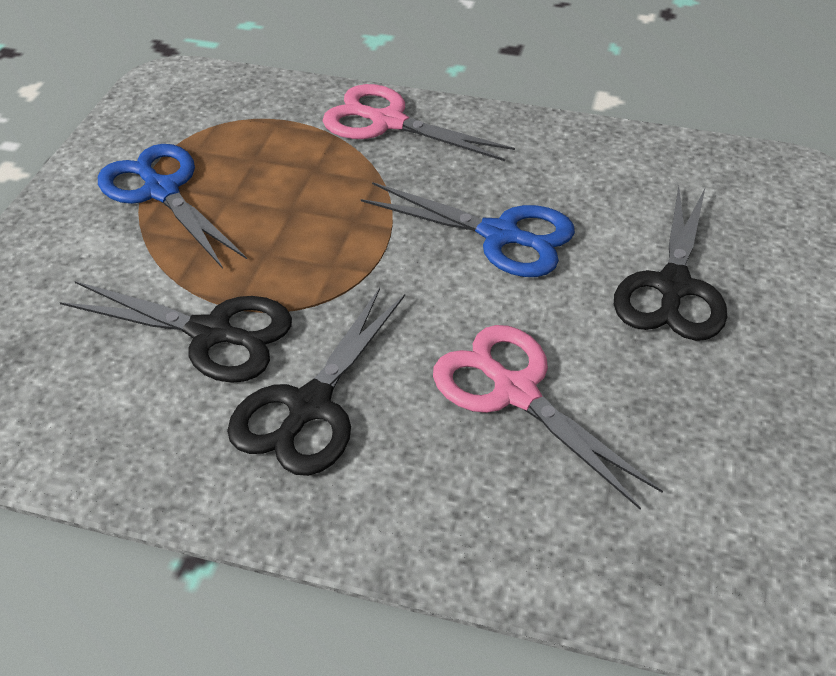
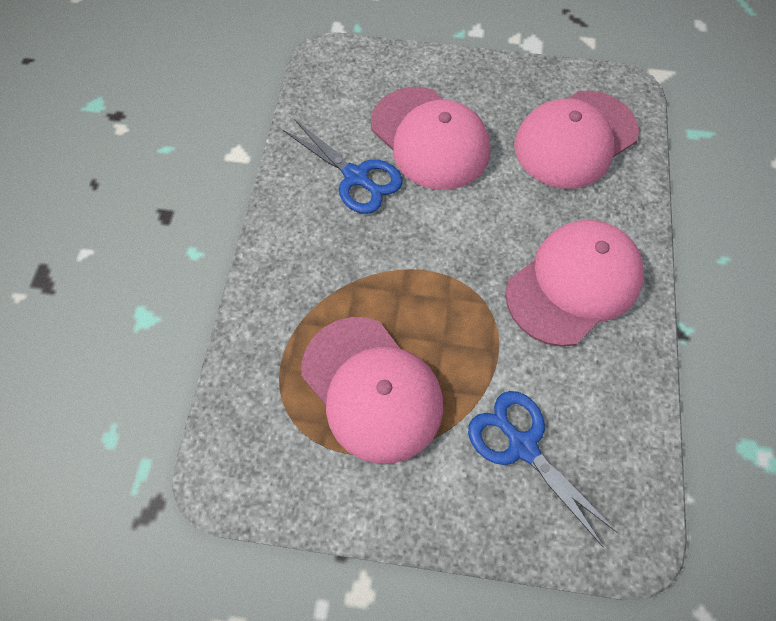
black scissors: [60,281,292,383] [227,288,405,476] [614,186,727,341] = 3 -> none = 0
pink cap: none = 0 -> [301,317,443,464] [371,87,490,190] [505,220,644,347] [514,90,639,189] = 4
pink scissors: [322,84,515,161] [433,325,663,510] = 2 -> none = 0

